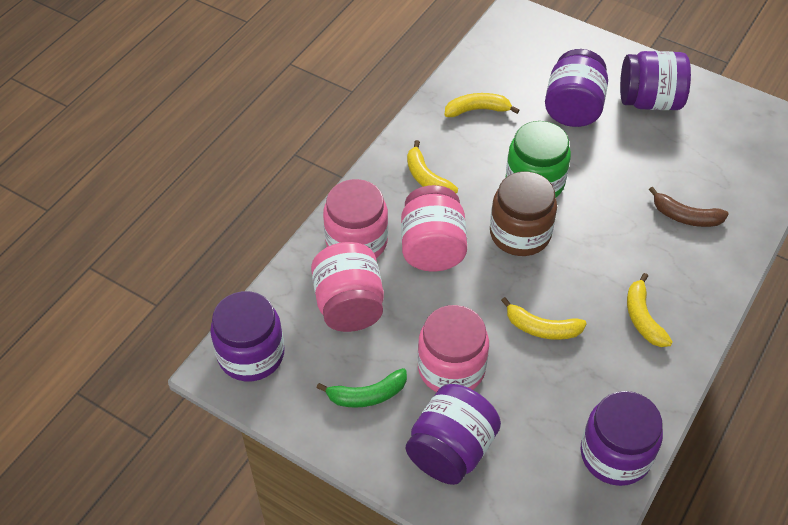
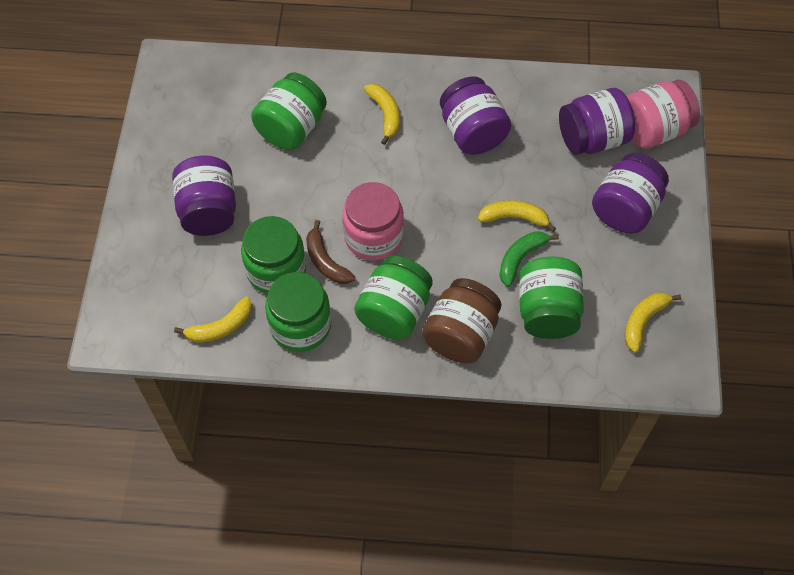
green jar: [505,121,571,198] = 1 -> [241,216,306,294] [251,73,327,150] [265,272,331,352] [354,255,433,340] [519,256,584,339] = 5
pink jar: [311,242,384,332] [323,179,388,258] [401,185,467,272] [418,305,489,392] = 4 -> [342,182,404,261] [627,80,700,149] = 2
purple jar: [210,291,284,382] [406,384,501,485] [545,49,608,127] [580,391,663,486] [620,51,691,110] = 5 -> [172,156,236,236] [440,76,511,155] [559,88,635,155] [592,153,669,233] = 4

